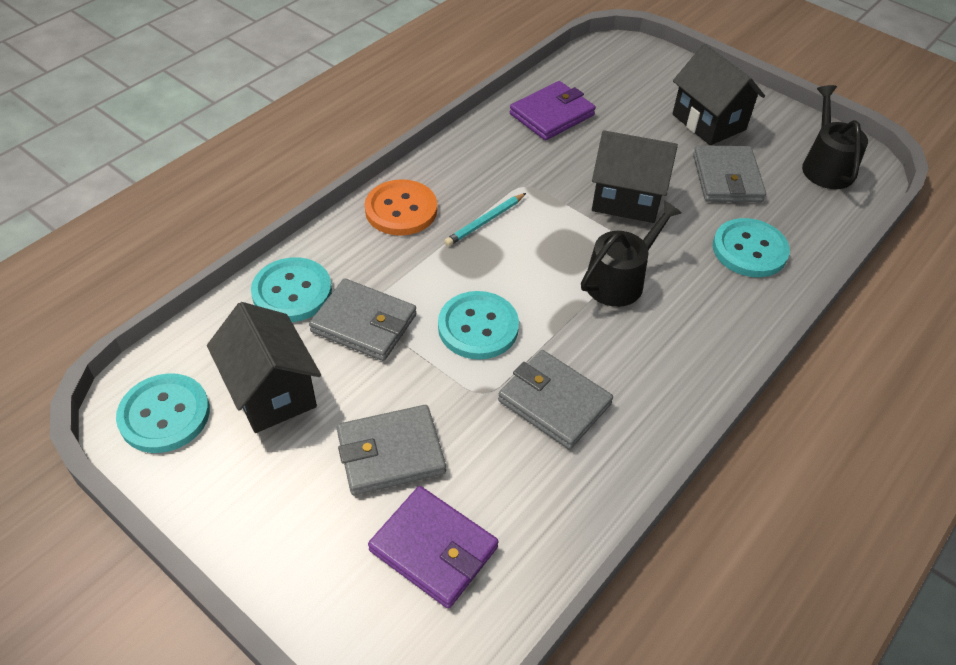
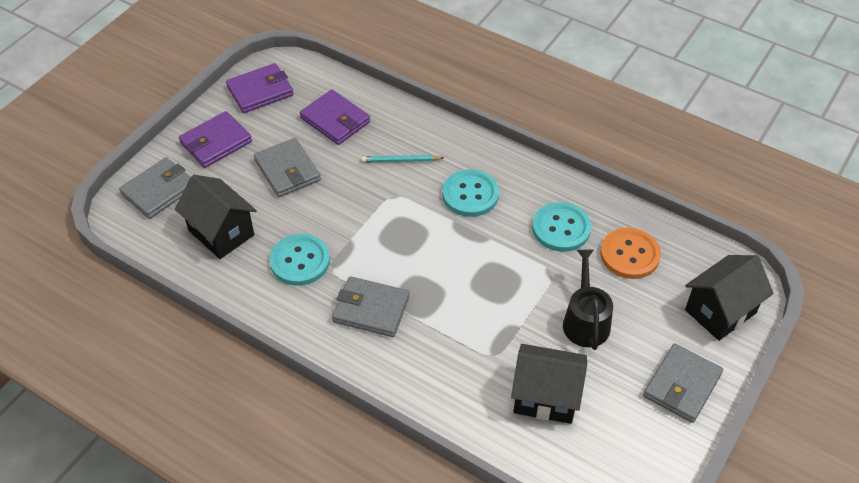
black watering can: [581,200,682,307] [802,85,868,189] = 2 -> [563,250,613,350] = 1
purple wallet: [368,486,499,609] [510,81,596,140] = 2 -> [179,111,252,168] [226,63,294,113] [300,89,370,145] = 3
turquoise button: [116,373,210,453] [251,257,332,322] [438,291,519,360] [713,218,790,277] = 4 -> [269,234,330,286] [442,169,499,217] [532,202,591,252] = 3

